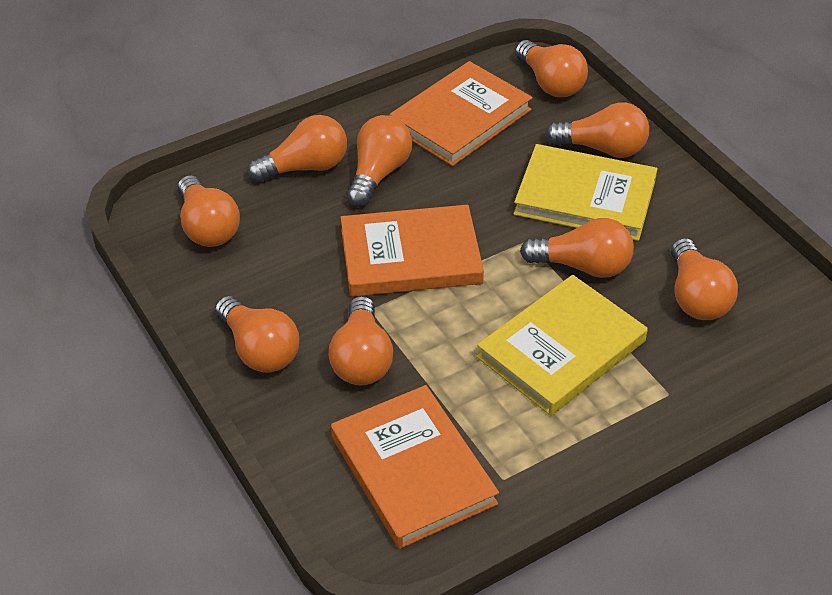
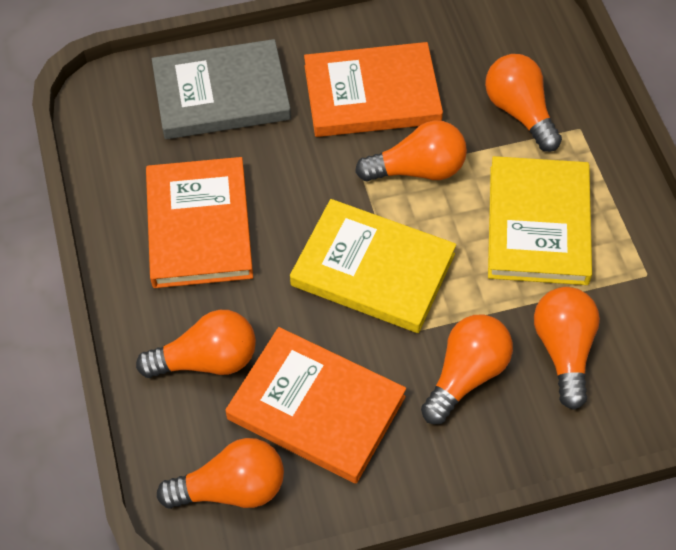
grey book: none = 0 -> [152,39,291,139] = 1
orange light bulb: [178,175,240,247] [215,296,299,373] [247,115,347,182] [329,296,393,386] [347,115,412,207] [515,40,588,97] [520,218,634,278] [545,102,649,158] [671,238,738,320] = 9 -> [136,310,256,378] [157,438,284,509] [355,120,467,182] [421,314,513,424] [485,54,562,152] [534,287,600,410] = 6

